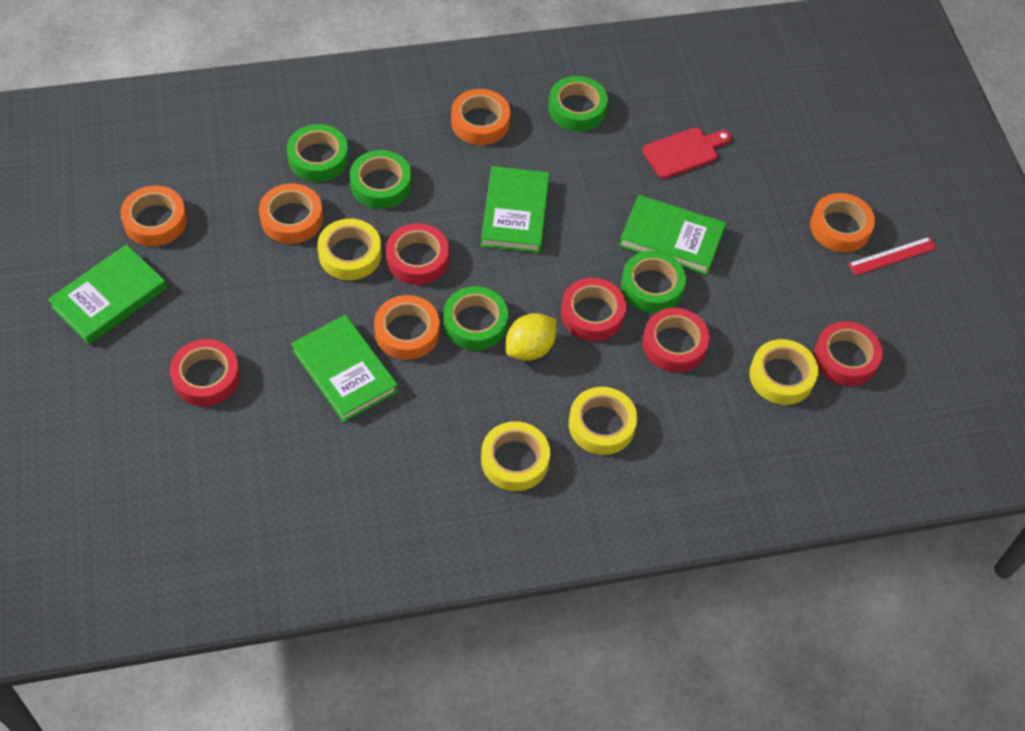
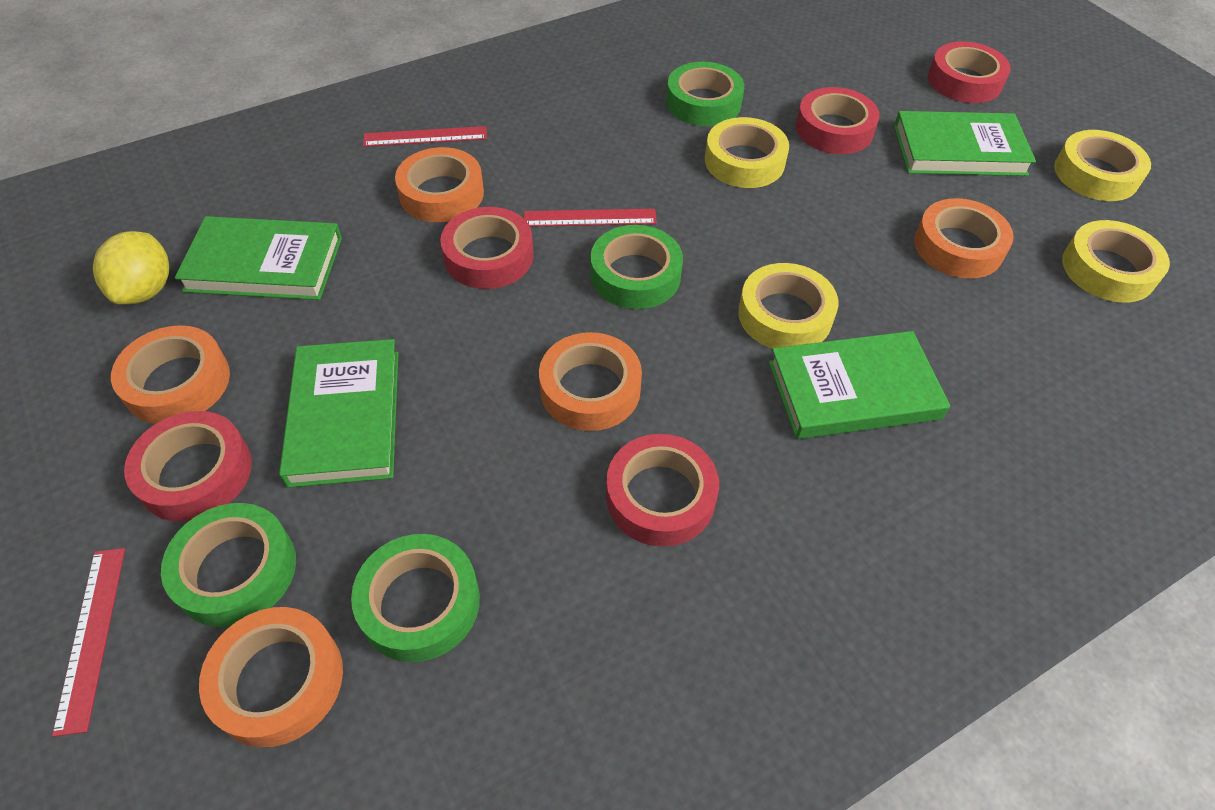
green tape: [287,124,349,182] [350,150,411,209] [443,286,508,350] [548,76,608,131] [621,251,686,313] = 5 -> [161,503,296,627] [351,534,480,662] [591,225,683,309] [666,62,744,126] = 4
red cutting board: [642,128,731,179] = 1 -> none = 0
red ruler: [848,237,937,276] = 1 -> [52,548,125,737] [363,126,487,147] [524,209,657,227] = 3

